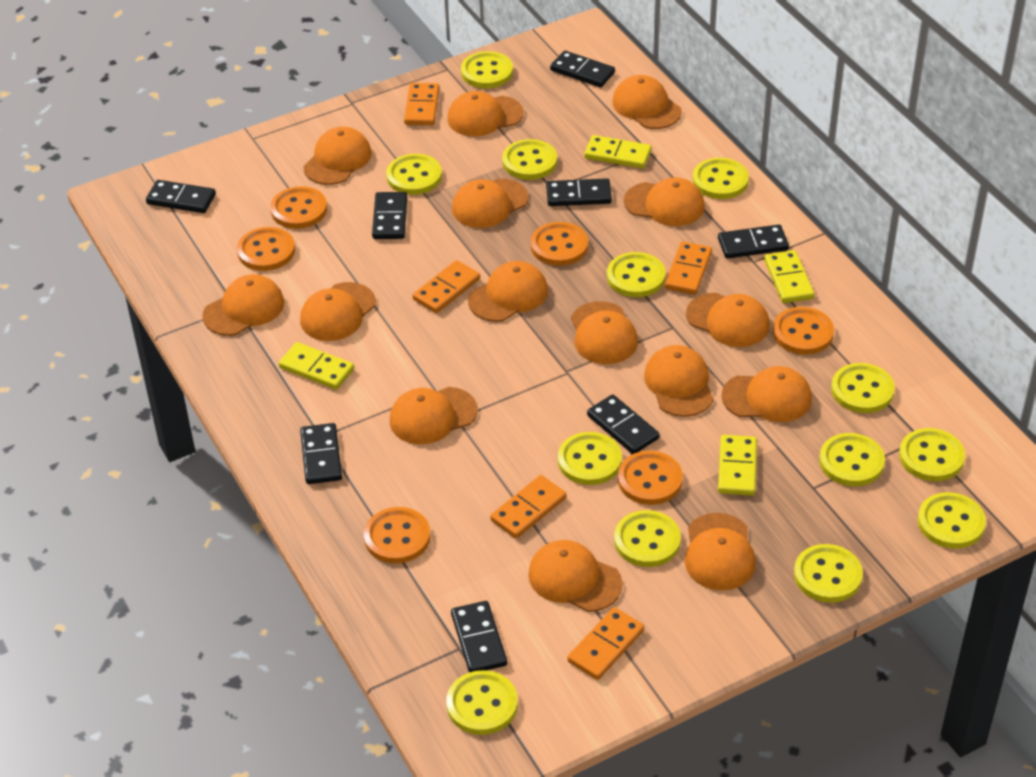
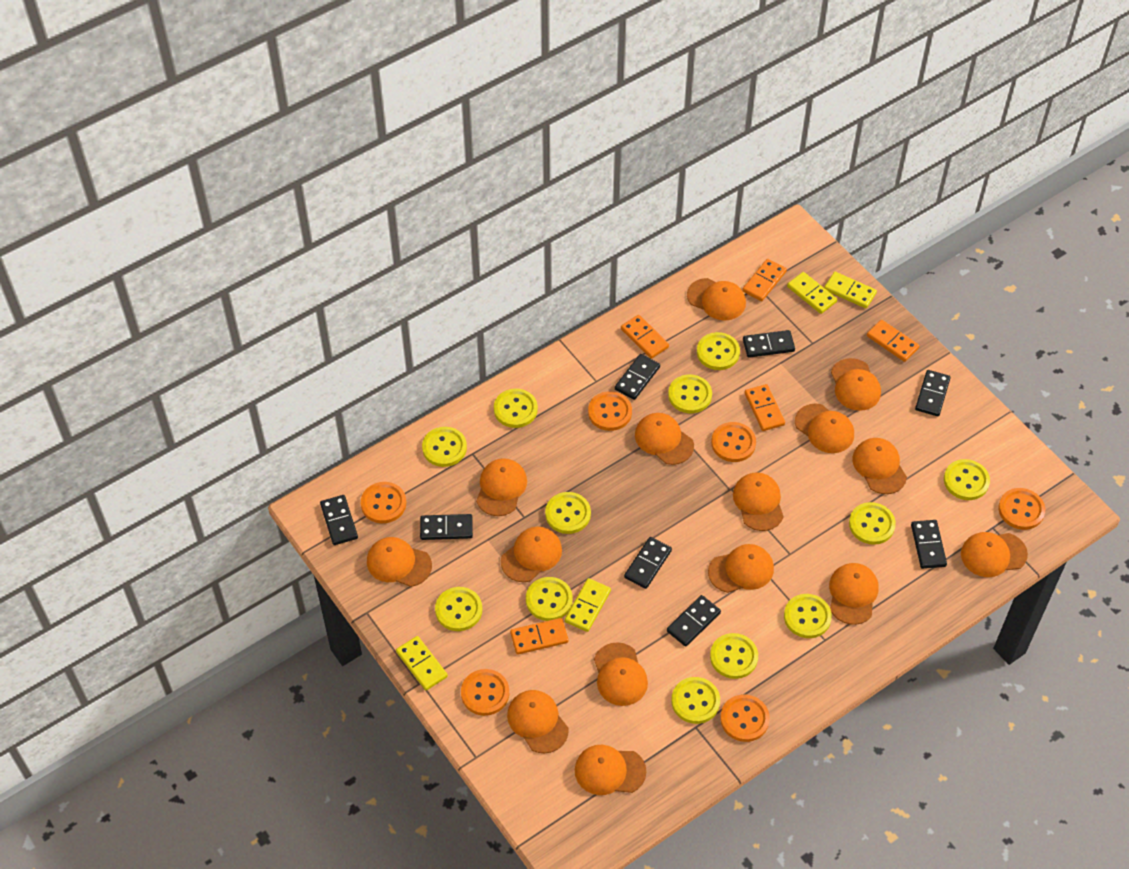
yellow button: [386,154,442,195] [446,670,518,735] [461,51,513,88] [502,139,557,180] [558,432,622,485] [607,252,666,297] [614,510,681,567] [693,158,749,199] [794,544,863,603] [819,433,885,486] [831,363,895,413] [899,428,965,481] [918,492,986,549] = 13 -> [422,427,467,467] [435,587,482,631] [494,389,538,428] [526,577,573,621] [545,492,591,534] [668,375,712,413] [671,677,720,724] [697,332,740,370] [710,633,758,679] [784,594,832,638] [849,502,896,545] [944,459,990,500] = 12

